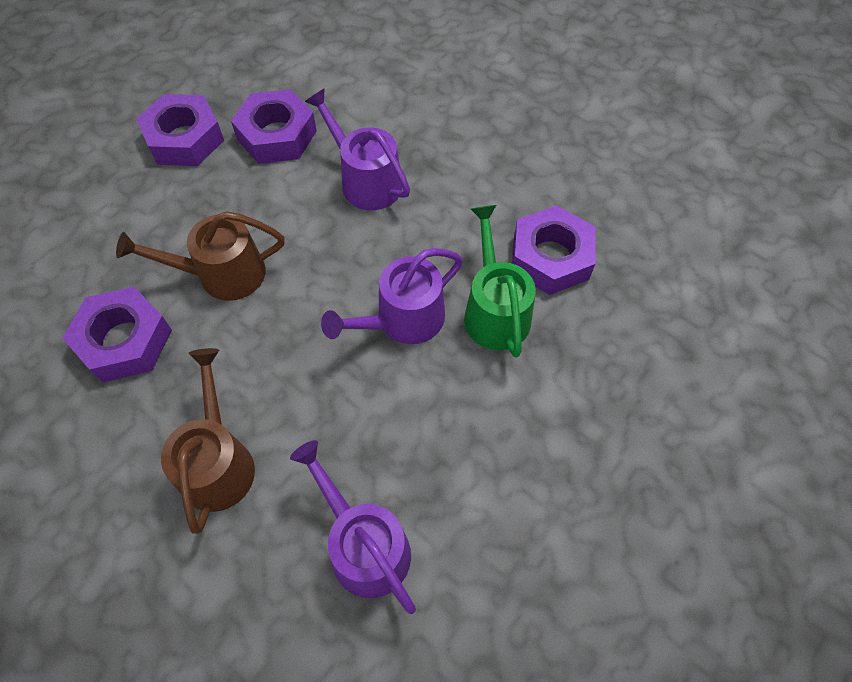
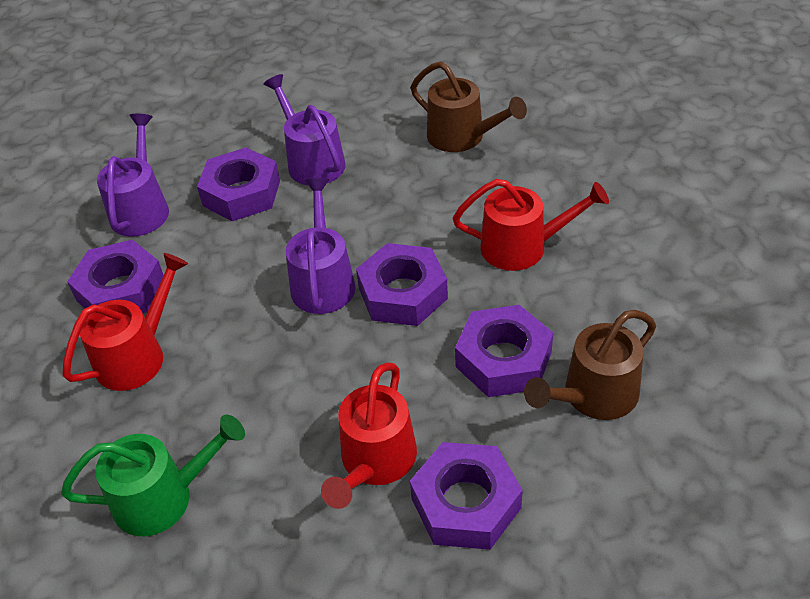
purple nut: [62,287,172,383] [136,94,224,166] [231,89,317,164] [512,205,595,295] = 4 -> [67,240,164,313] [197,148,280,221] [356,243,448,326] [410,442,523,550] [455,305,553,397] = 5
red watering can: none = 0 -> [63,253,188,391] [321,362,417,509] [453,179,609,271] = 3

